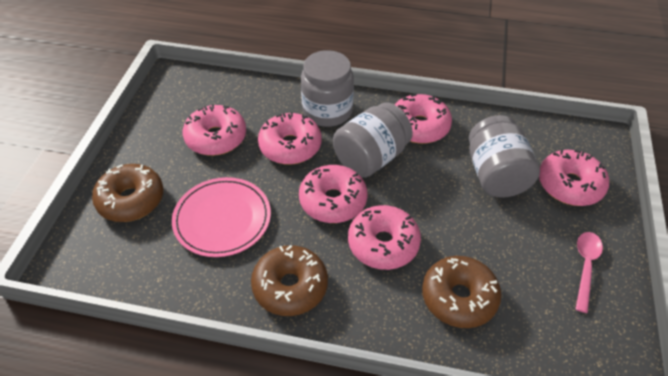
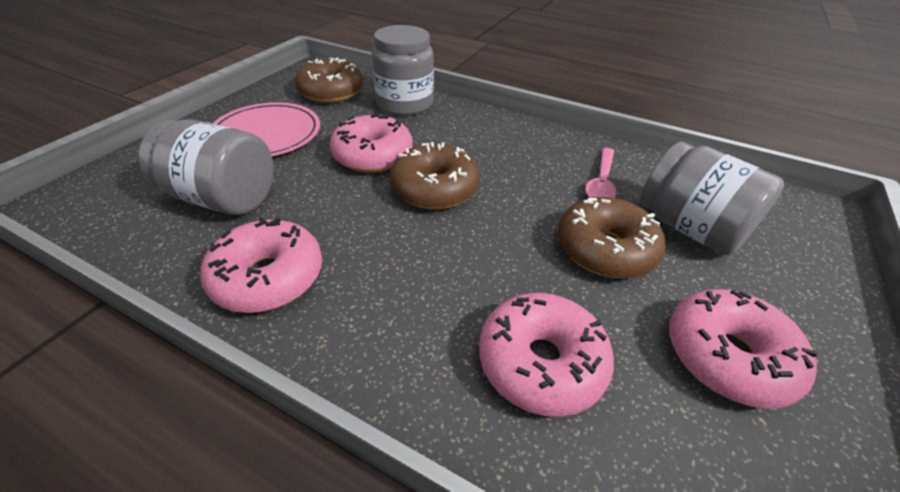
pink donut: [183,104,246,156] [258,112,322,165] [299,165,368,223] [348,205,421,270] [395,94,452,144] [539,150,609,206] = 6 -> [200,217,322,313] [330,112,413,173] [479,293,614,417] [669,289,817,409] = 4

